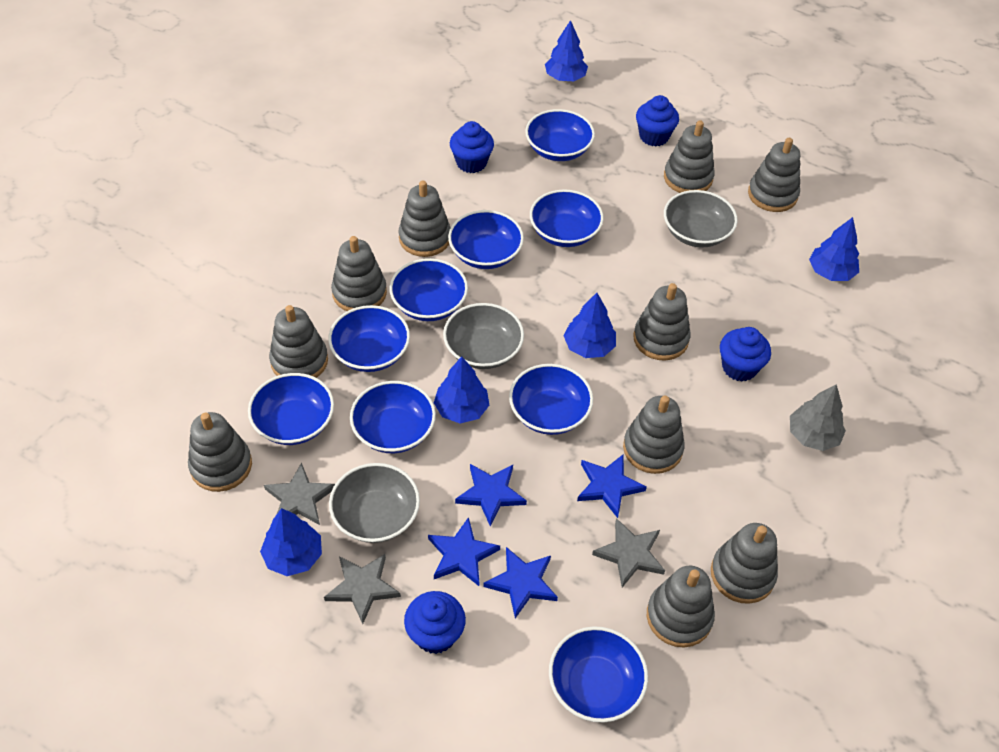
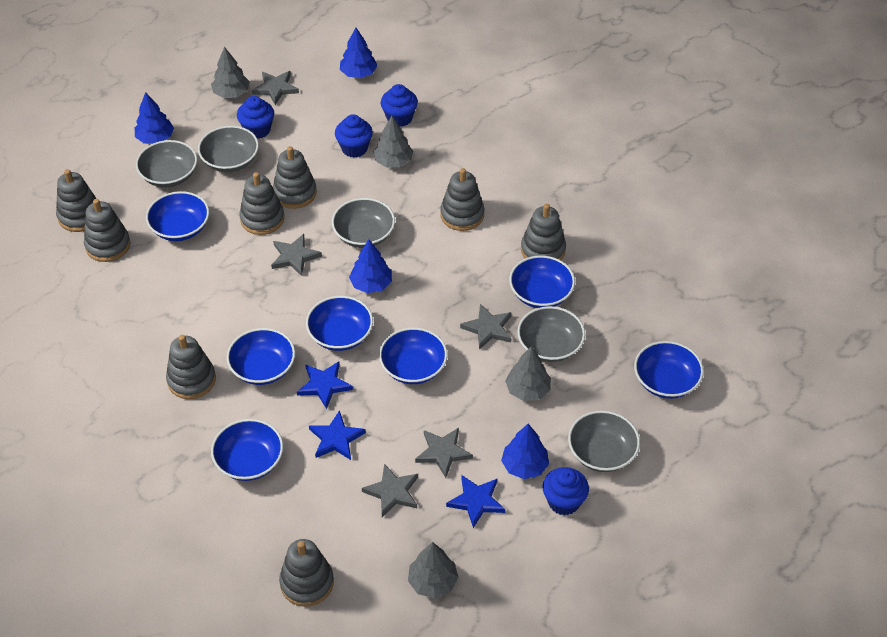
blue bowl: [248,373,334,445] [328,305,410,372] [350,381,436,453] [389,258,468,321] [448,210,524,269] [509,364,593,435] [525,109,595,161] [530,190,604,247] [549,626,648,723] = 9 -> [146,191,209,241] [211,419,283,481] [226,328,295,385] [306,296,373,351] [379,327,448,384] [509,256,575,308] [634,341,704,399] = 7
blue star: [428,517,500,586] [455,464,527,527] [483,547,558,618] [577,455,647,518] = 4 -> [297,361,353,409] [309,410,366,460] [446,475,505,528] = 3
blue tree: [260,508,322,576] [434,356,489,424] [545,20,588,81] [564,293,616,358] [809,217,859,281] = 5 -> [135,92,174,144] [340,27,378,78] [349,239,392,293] [501,424,549,479] = 4
grey bowl: [329,463,420,543] [443,303,524,369] [664,190,738,248] = 3 -> [136,140,197,188] [198,126,259,172] [332,198,395,248] [517,306,585,362] [568,410,640,472] = 5
grey stacking toy: [188,412,252,492] [269,305,328,378] [331,236,387,311] [399,181,451,257] [623,396,685,474] [634,283,691,361] [647,566,715,648] [664,120,715,193] [711,523,778,604] [748,138,800,212] = 10 -> [56,169,97,232] [84,199,131,262] [166,335,216,399] [239,172,284,235] [273,146,317,209] [279,539,334,607] [440,168,484,231] [521,204,566,260] = 8
grey star: [264,462,335,525] [324,554,401,624] [592,518,665,587] = 3 -> [252,71,299,105] [271,234,322,276] [362,464,418,517] [415,428,473,478] [460,304,512,350] = 5
grey tree: [790,384,846,451] = 1 -> [211,47,250,98] [373,116,413,167] [408,542,459,598] [505,346,551,401] = 4

